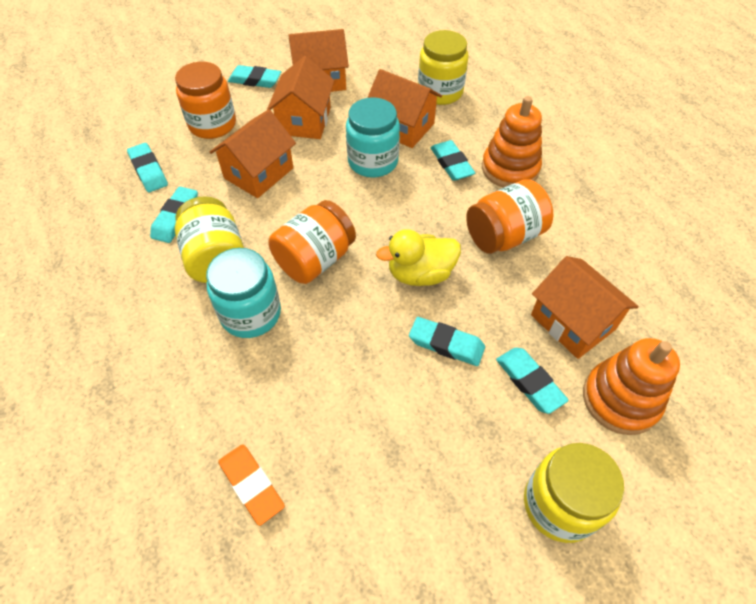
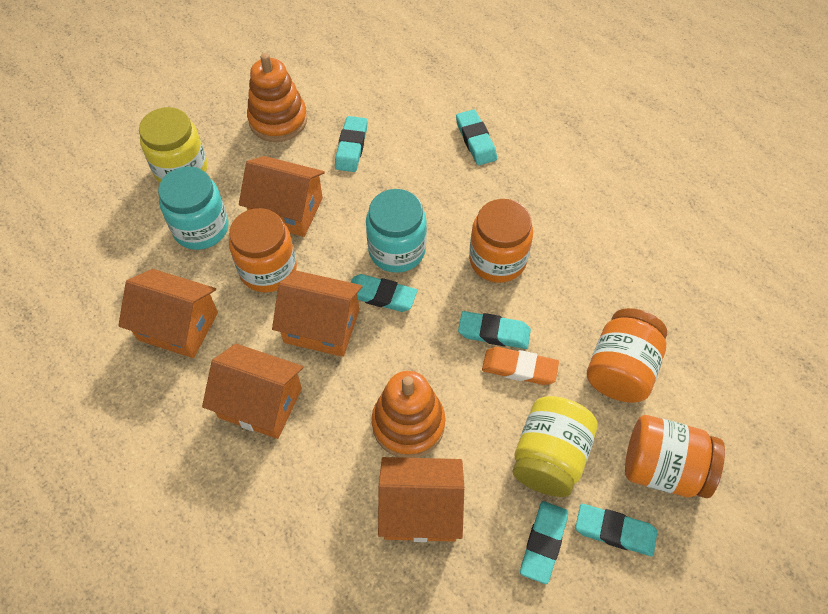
orange jar: [175,62,236,139] [269,200,356,284] [466,179,553,254] = 3 -> [229,208,297,292] [469,199,533,283] [587,308,667,403] [625,415,725,498] = 4
yellow duck: [376,229,461,286] = 1 -> none = 0
yellow jar: [175,196,244,283] [418,30,469,105] [524,443,624,543] = 3 -> [139,107,207,183] [513,396,598,497] = 2

